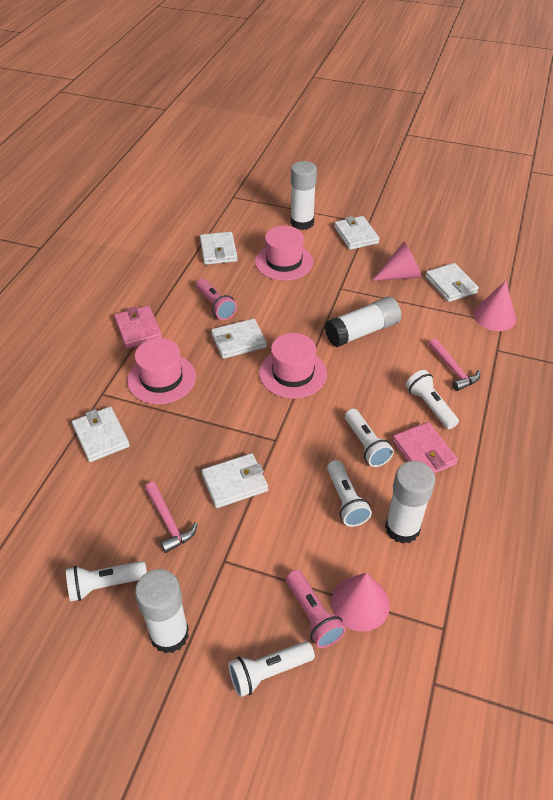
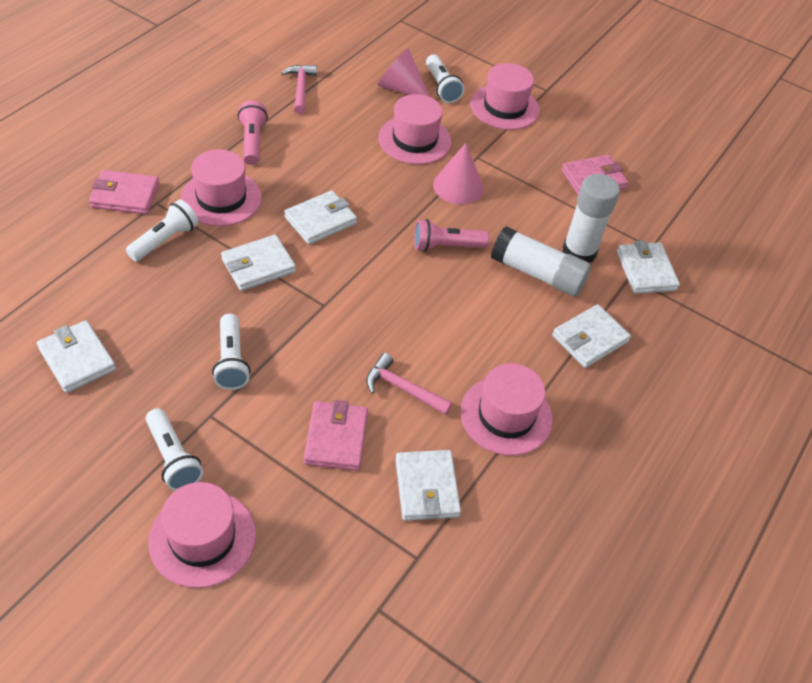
pink cone: [331,572,390,632] [372,241,422,281] [473,280,516,331] = 3 -> [378,48,430,97] [433,143,484,204] = 2
pink hat: [127,338,196,404] [255,226,313,281] [259,333,327,399] = 3 -> [149,482,256,588] [181,149,262,226] [378,94,451,165] [460,363,553,456] [470,63,540,130] = 5
pink wallet: [114,306,162,349] [392,422,458,474] = 2 -> [89,170,159,214] [304,400,368,471] [561,155,628,195] = 3
white flashlight: [66,561,147,602] [228,641,315,697] [327,460,372,527] [345,408,394,467] [406,370,459,429] = 5 -> [125,199,199,262] [146,408,203,491] [212,314,250,390] [426,54,464,103] = 4
white glue stick: [135,569,189,653] [290,161,317,230] [325,297,401,347] [385,461,435,544] = 4 -> [491,226,591,297] [562,174,620,263] = 2

